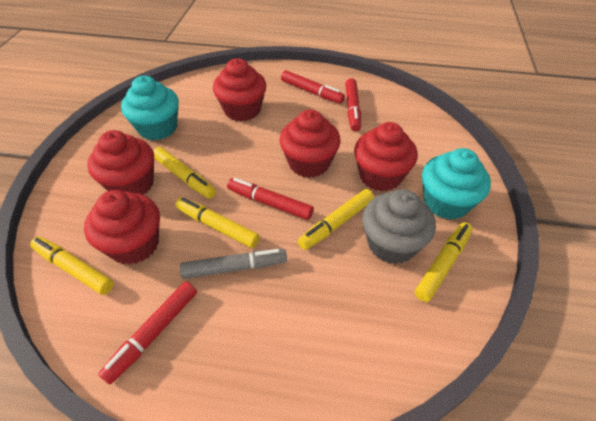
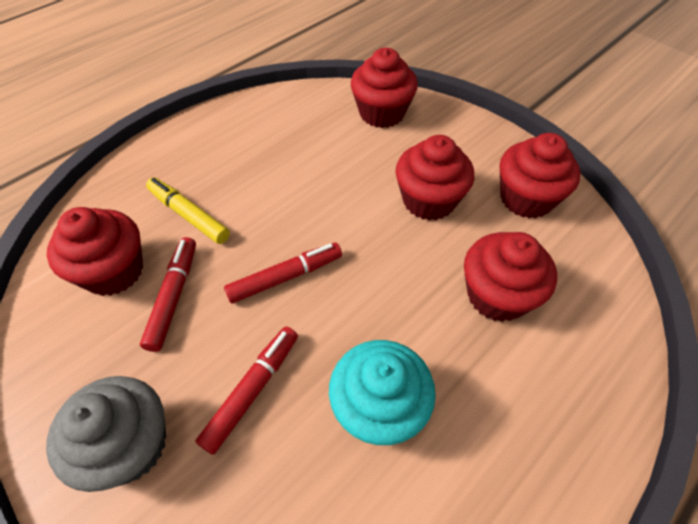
grey marker: [180,249,287,279] = 1 -> none = 0
red marker: [98,281,197,384] [227,178,314,220] [281,70,345,104] [345,78,361,132] = 4 -> [140,237,196,352] [195,327,298,455] [224,243,342,303] = 3
turquoise cupcake: [121,76,179,141] [422,148,491,220] = 2 -> [329,340,436,445] = 1
yellow marker: [30,237,114,295] [153,147,216,199] [175,197,260,248] [298,189,374,250] [414,222,473,302] = 5 -> [146,178,230,244] = 1

